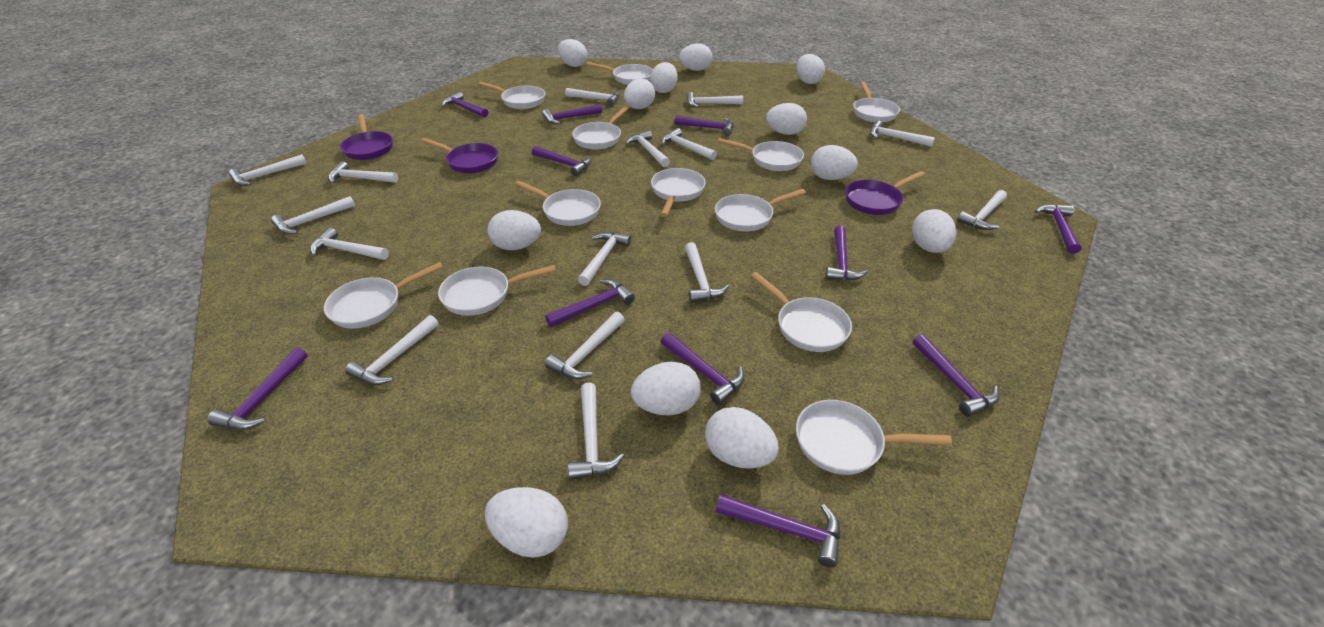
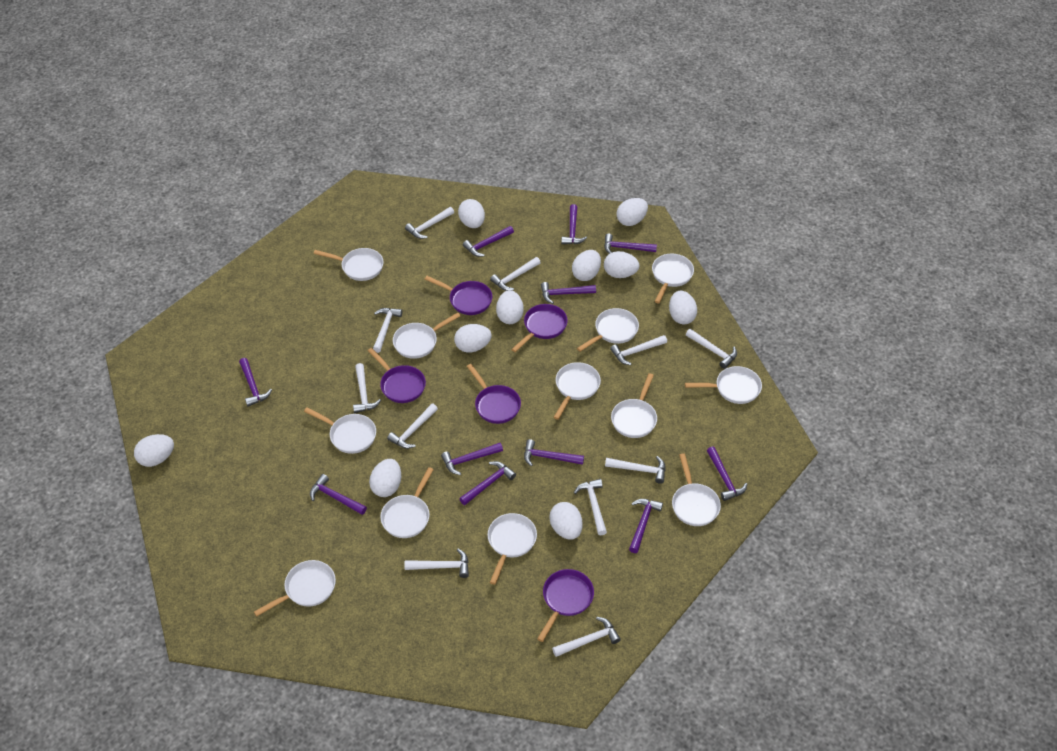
purple pan: [340,114,393,160] [421,138,498,173] [845,171,925,215] = 3 -> [368,348,426,403] [425,276,492,315] [467,364,521,424] [511,304,568,352] [537,569,594,642] = 5
white egg: [485,487,568,558] [487,210,541,250] [558,39,587,67] [624,79,655,109] [631,362,701,415] [650,62,678,93] [679,43,712,71] [705,407,779,469] [766,103,807,135] [796,54,825,84] [811,145,858,180] [912,209,956,253] = 12 -> [134,434,174,467] [369,459,401,497] [454,324,492,352] [458,199,485,228] [496,290,524,324] [549,502,583,540] [572,250,601,281] [604,251,639,278] [616,198,648,226] [669,290,697,324] = 10
white hammer: [229,154,307,186] [271,196,355,235] [310,228,389,260] [328,161,398,184] [345,315,439,385] [545,312,625,379] [565,88,619,106] [568,383,624,480] [578,232,631,286] [626,130,670,167] [661,128,717,160] [685,242,729,303] [686,92,743,108] [870,120,935,147] [957,190,1007,230] = 15 -> [353,363,381,413] [373,308,402,353] [387,404,438,449] [404,549,469,578] [405,207,454,239] [490,257,541,291] [552,617,621,657] [574,479,607,536] [605,456,666,484] [610,335,667,365] [686,329,737,369] = 11

